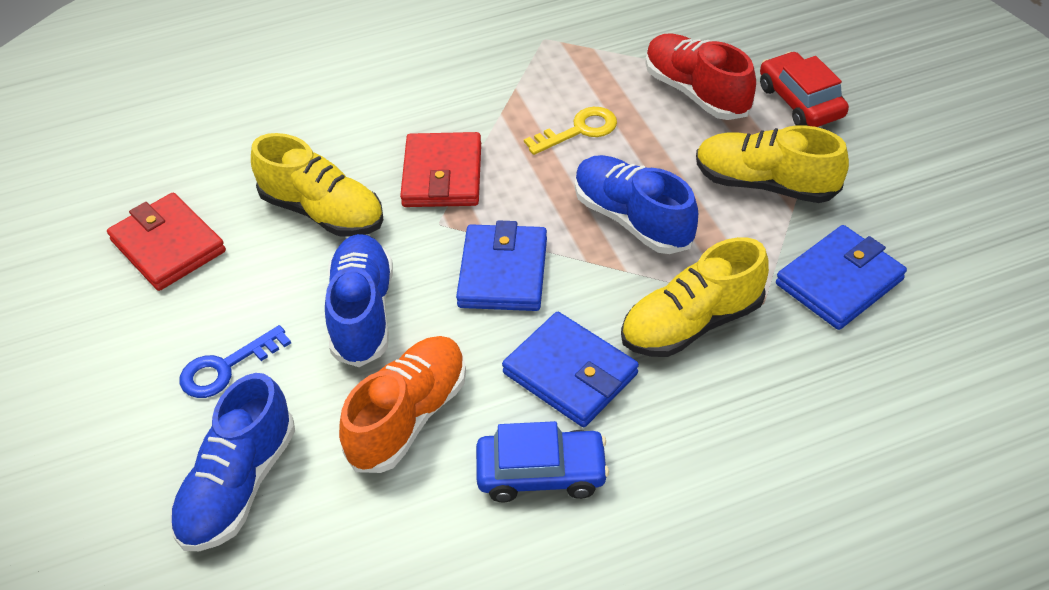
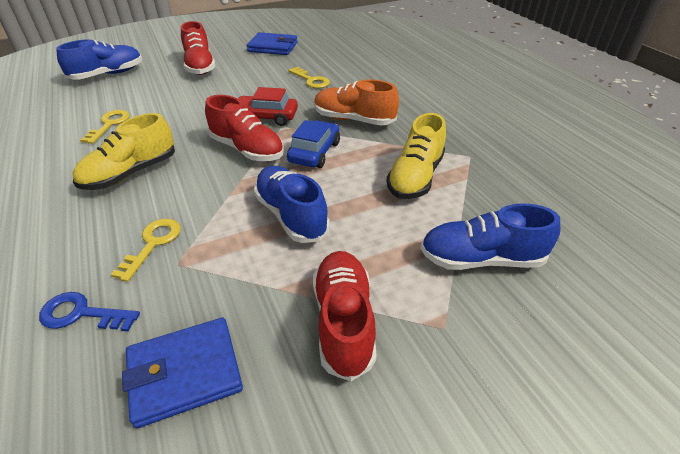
blue wallet: [456,220,547,311] [502,312,639,427] [776,225,907,330] = 3 -> [122,318,243,428] [247,32,298,55] = 2
red shoe: [646,34,756,120] = 1 -> [181,21,216,75] [205,95,284,161] [313,251,377,381] = 3
red wallet: [107,193,226,291] [400,132,481,207] = 2 -> none = 0
yellow key: [524,107,617,155] = 1 -> [80,110,130,144] [111,219,181,282] [289,67,330,88] = 3
yellow shoe: [251,133,383,237] [621,237,769,357] [696,125,849,203] = 3 -> [73,113,175,190] [387,113,446,199] = 2

